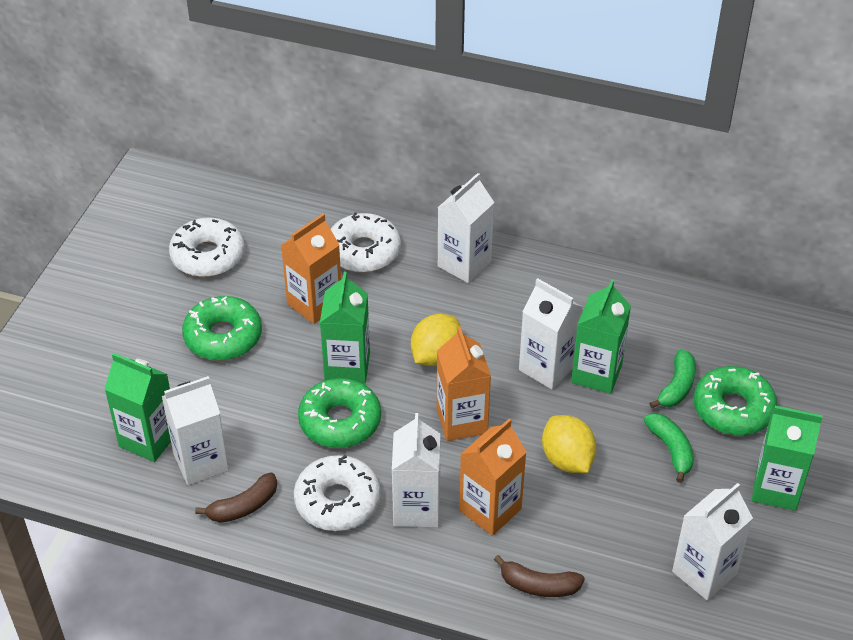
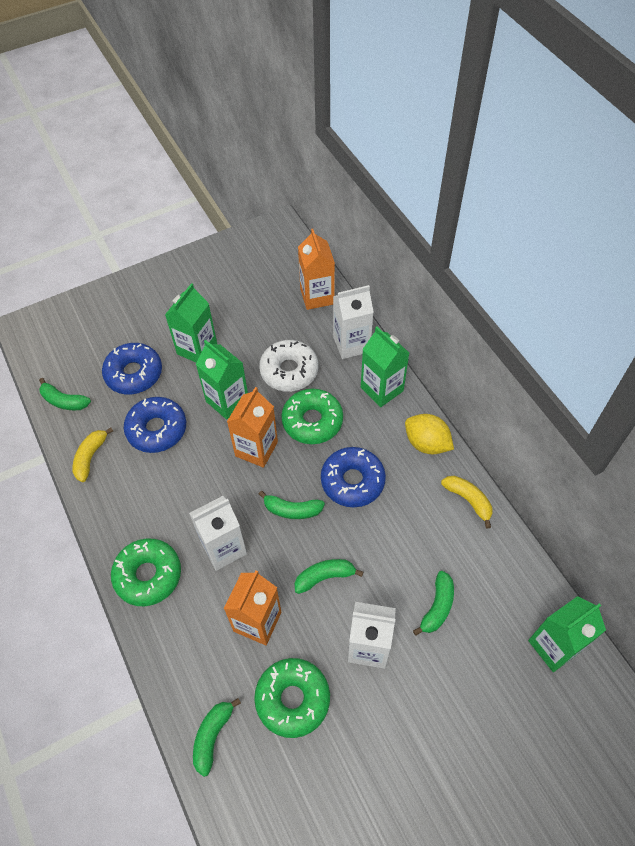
blue donut: none = 0 -> [102,343,162,394] [124,397,186,453] [321,447,386,507] = 3
brown banana: [195,473,277,523] [494,555,585,597] = 2 -> none = 0
green banana: [644,413,694,483] [649,349,696,408] = 2 -> [39,378,91,410] [193,698,241,777] [259,491,325,519] [294,559,363,594] [413,571,454,636] = 5
white carton: [162,376,229,485] [392,413,440,527] [438,173,494,283] [519,278,582,389] [672,483,753,600] = 5 -> [189,496,247,571] [333,285,374,359] [348,602,396,669] = 3
white donut: [169,218,245,277] [294,455,381,531] [331,212,401,273] = 3 -> [259,340,318,392] = 1
yellow banana: none = 0 -> [72,428,113,482] [441,476,493,528] = 2
yellow lemon: [411,314,462,366] [542,415,597,473] = 2 -> [405,414,454,454] = 1

